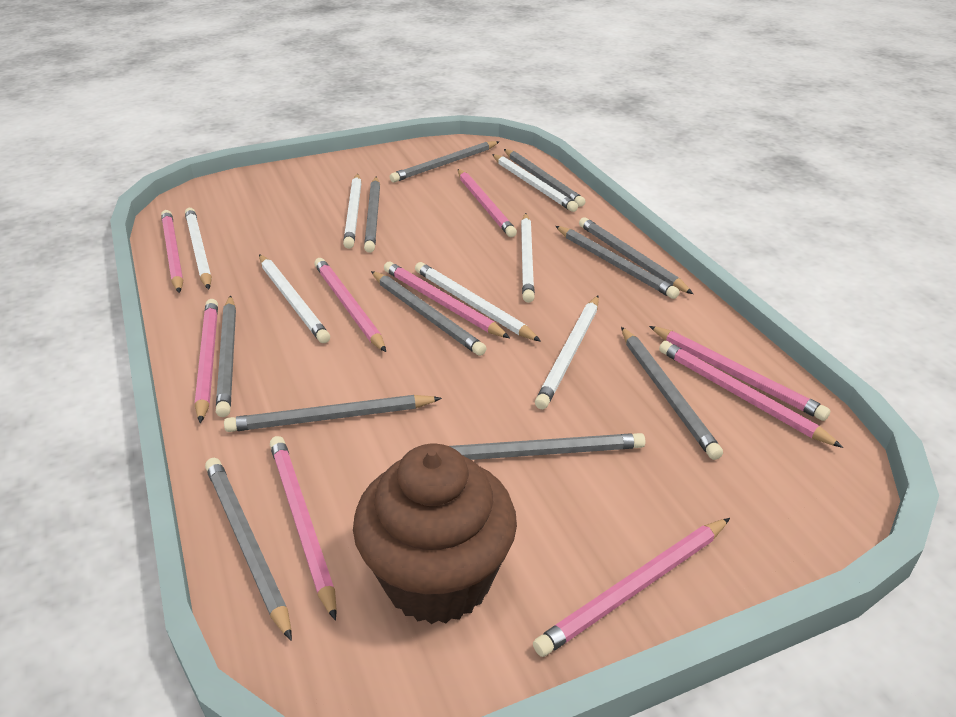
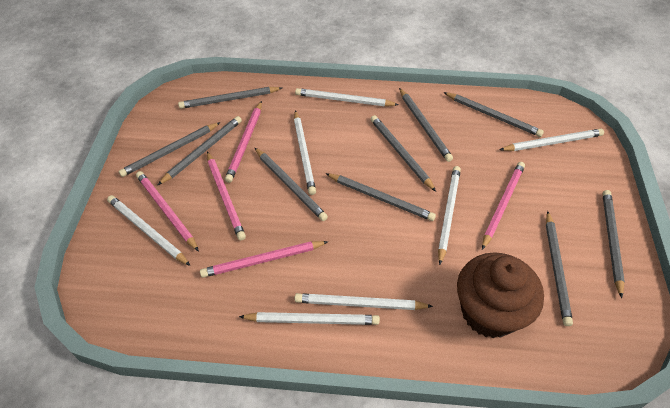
grey pencil: [205,458,292,641] [216,295,236,417] [224,395,442,432] [364,177,380,253] [371,271,487,356] [390,141,500,182] [450,433,646,460] [504,149,586,207] [556,226,680,299] [579,217,693,294] [621,327,723,460] = 11 -> [119,122,221,177] [158,116,242,185] [178,87,282,109] [255,148,328,221] [325,173,436,221] [371,115,436,192] [399,88,453,162] [443,92,544,137] [546,211,573,326] [603,190,625,298] = 10
pink pencil: [161,210,184,293] [195,299,218,423] [270,436,337,621] [314,258,386,352] [384,262,510,338] [458,169,517,237] [533,518,730,657] [649,326,831,421] [659,341,843,448] = 9 -> [136,171,199,251] [200,241,329,278] [207,151,246,240] [225,101,262,183] [482,162,525,250] = 5

